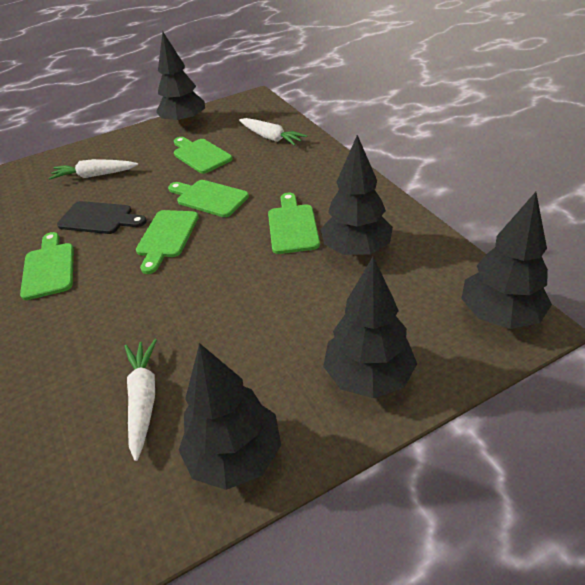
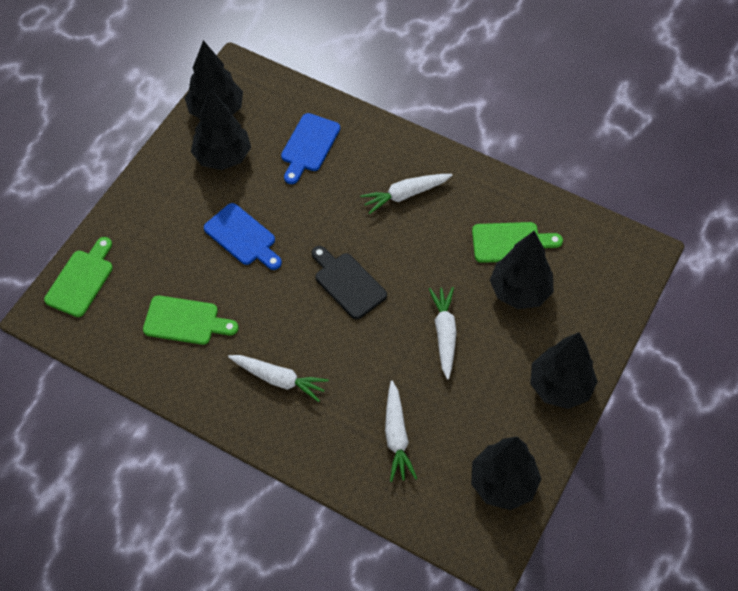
blue cutting board: none = 0 -> [204,203,282,270] [281,113,340,184] = 2
green cutting board: [20,232,74,300] [136,210,199,274] [168,180,249,217] [174,137,232,174] [268,193,320,254] = 5 -> [44,237,113,317] [143,295,238,345] [472,222,563,263] = 3
white carrot: [49,159,138,179] [124,339,157,461] [239,118,307,146] = 3 -> [228,355,329,402] [360,174,453,214] [385,381,417,482] [429,287,457,379] = 4

